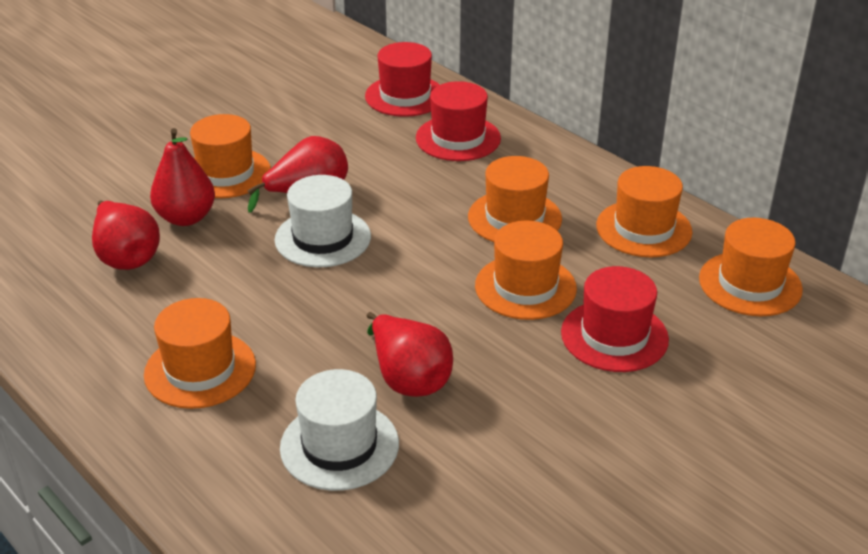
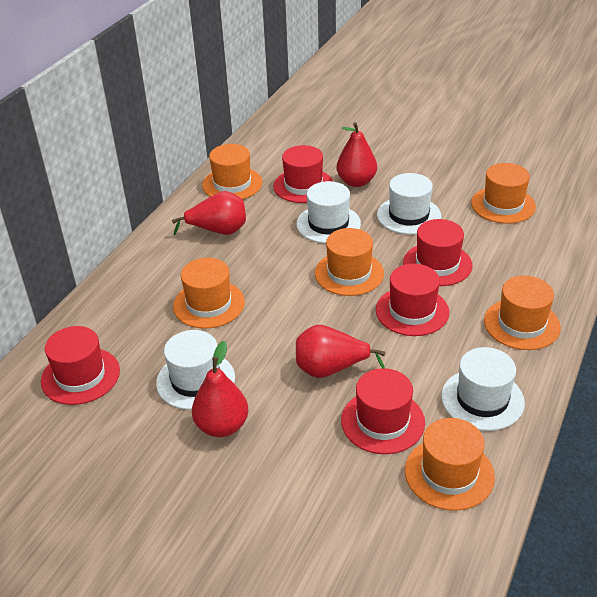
red hat: [365,42,440,117] [416,81,501,161] [561,266,669,372] = 3 -> [41,326,120,405] [273,145,333,203] [341,368,425,454] [376,264,449,336] [403,219,473,286] = 5
white hat: [274,175,371,267] [280,369,399,491] = 2 -> [156,330,235,410] [296,181,361,243] [377,173,441,234] [441,347,525,431] = 4

